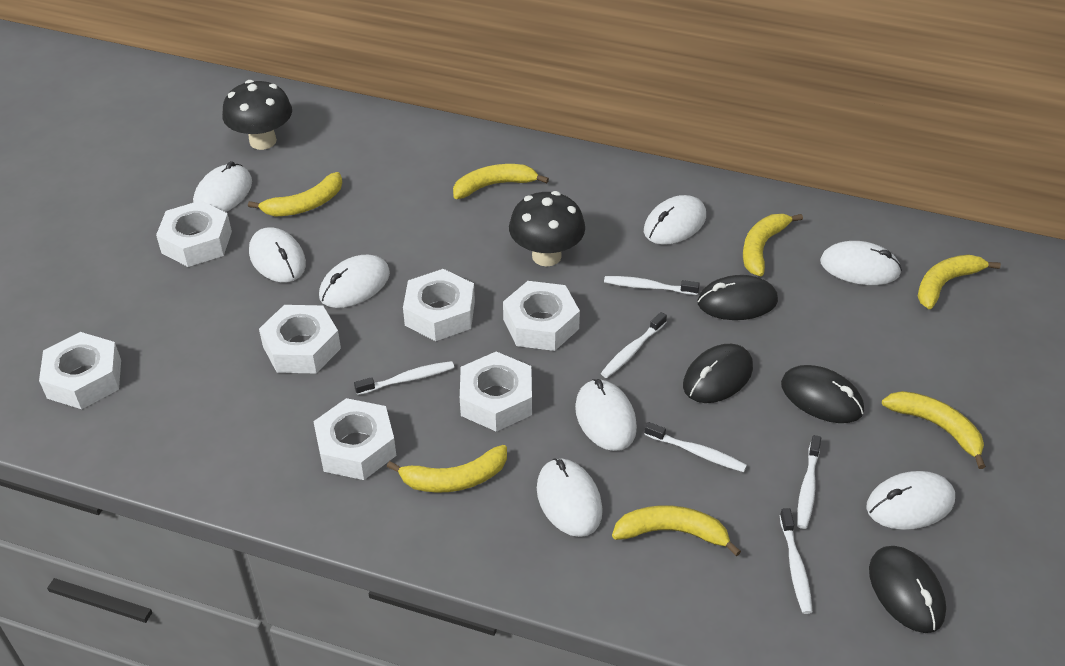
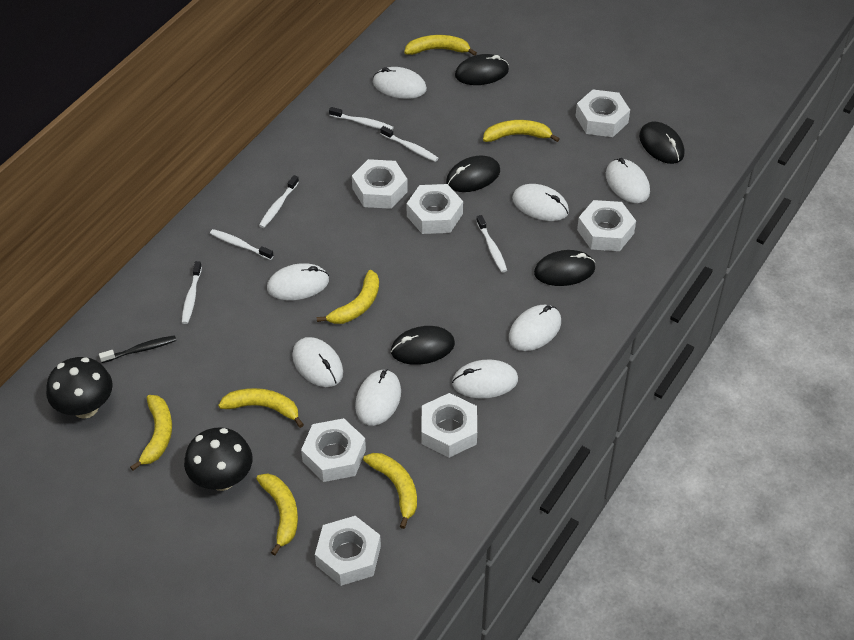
black mouse: [683,344,753,403] [698,275,778,320] [781,365,864,423] [869,546,946,633] = 4 -> [391,326,455,365] [446,155,500,192] [455,54,509,85] [534,250,595,286] [639,122,685,164] = 5
black toothbrush: none = 0 -> [99,335,176,363] = 1

